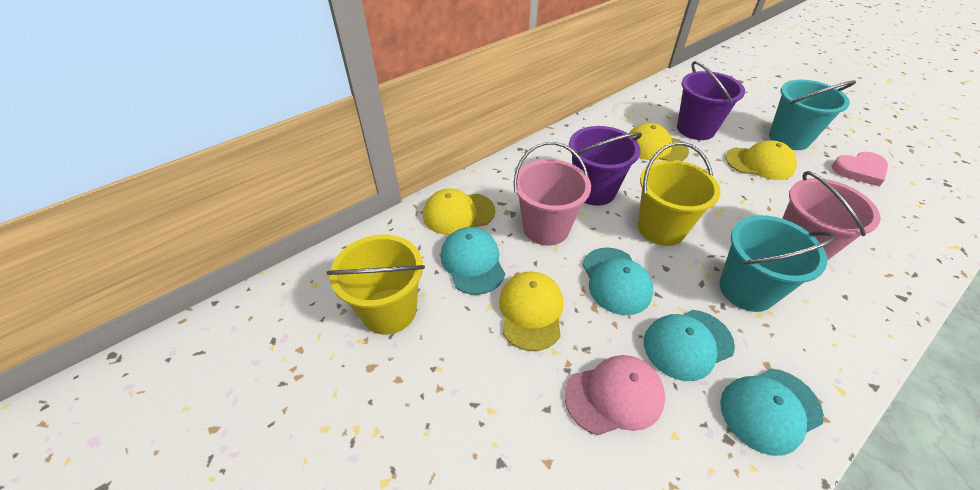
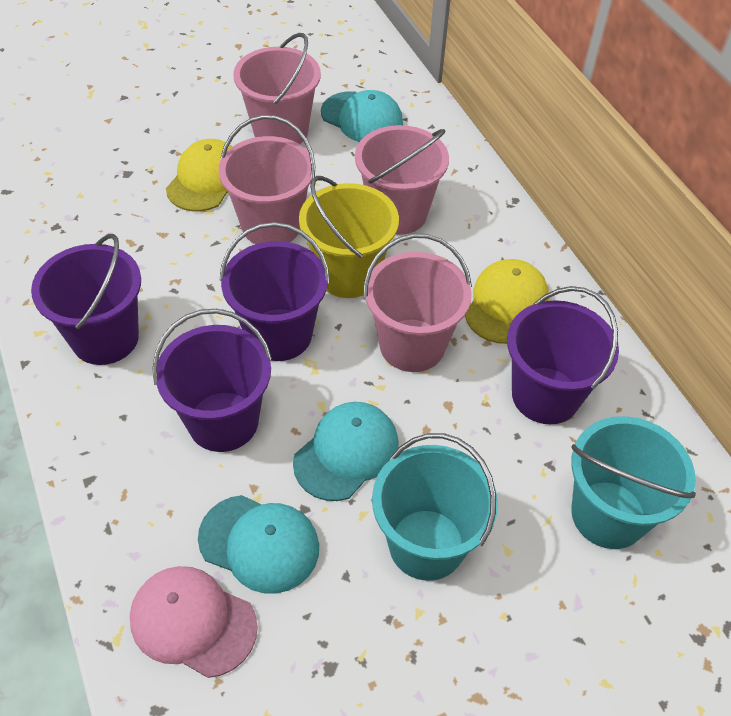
pink bucket: [514,141,591,245] [782,171,881,261] = 2 -> [218,115,315,244] [233,33,321,144] [355,125,449,235] [363,233,472,372] = 4
pink heart: [832,152,888,186] = 1 -> none = 0
purple bucket: [569,126,642,206] [677,61,745,140] = 2 -> [31,234,141,365] [152,309,272,452] [219,222,330,361] [507,286,619,424] = 4
turquoise cap: [441,227,505,295] [582,247,653,315] [644,310,735,381] [720,368,824,456] = 4 -> [198,495,319,594] [293,402,399,501] [321,90,403,142] = 3
yellow bucket: [327,234,425,335] [638,142,721,246] = 2 -> [299,176,399,298] = 1
yellow cap: [423,188,495,235] [499,271,563,351] [628,123,689,161] [725,141,797,180] = 4 -> [166,139,233,211] [465,259,549,344] = 2

